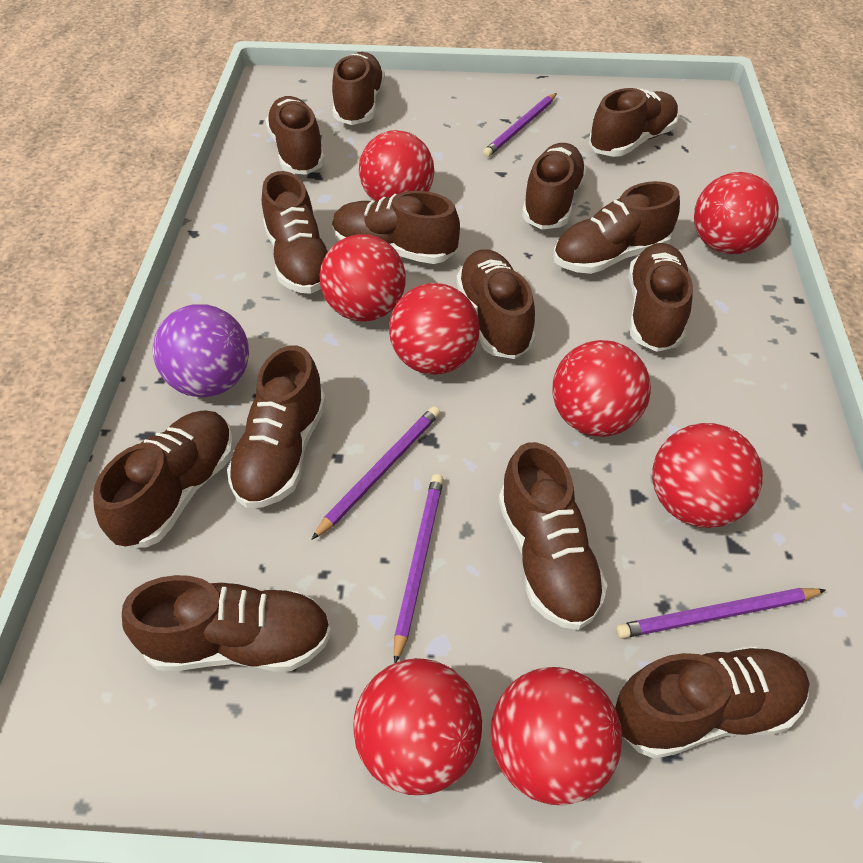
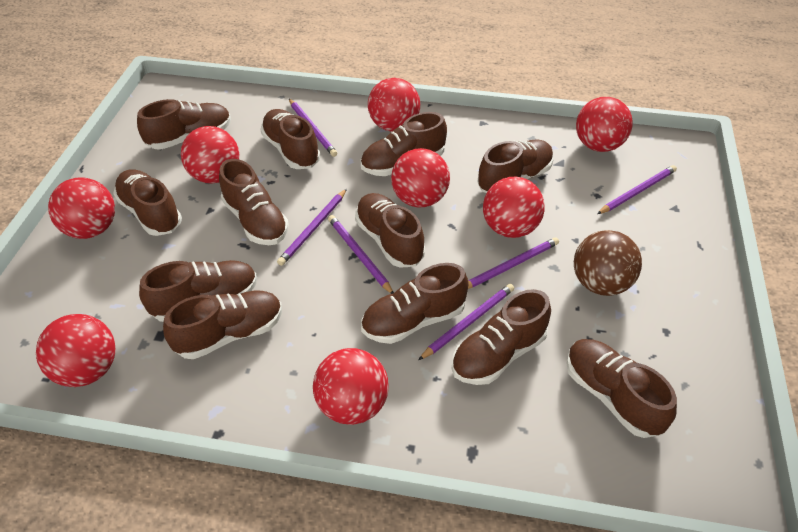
brown ball: none = 0 -> [574,230,642,296] = 1
brown shoe: [93,411,234,548] [122,575,332,672] [227,345,326,508] [262,171,328,294] [265,96,325,175] [332,52,385,125] [332,191,460,264] [456,249,536,359] [499,442,607,630] [522,143,587,230] [553,181,680,274] [589,88,679,157] [615,646,809,759] [628,243,693,352] = 14 -> [113,169,182,236] [137,99,231,150] [139,260,257,322] [163,290,282,359] [219,159,289,245] [260,109,320,169] [355,193,425,268] [361,112,447,176] [361,263,469,344] [451,289,551,385] [477,139,553,193] [566,339,677,438] = 12
purple ball: [153,304,249,397] = 1 -> none = 0
purple pencil: [311,406,440,540] [394,474,444,663] [483,93,557,157] [616,588,825,639] = 4 -> [277,189,347,266] [289,99,337,157] [328,215,394,294] [418,284,514,360] [468,237,559,289] [597,165,677,214] = 6

